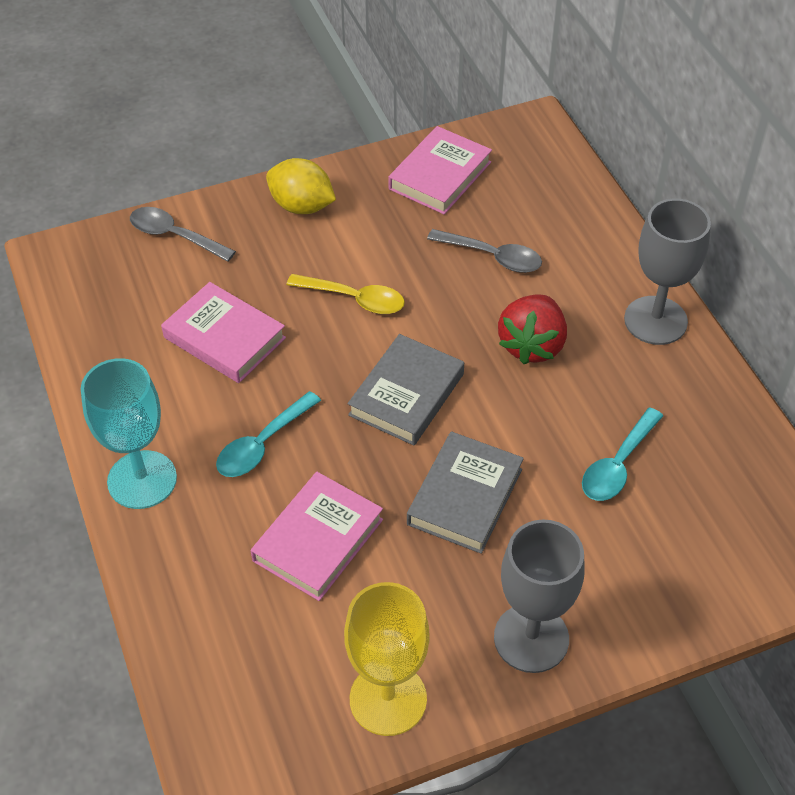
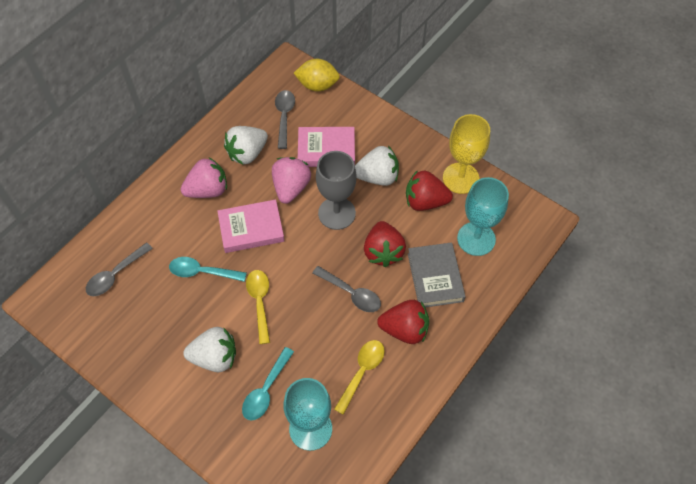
grey book: [348,334,464,445] [407,431,524,554] = 2 -> [408,242,466,307] = 1
grey goblet: [494,520,584,673] [624,199,711,345] = 2 -> [316,151,356,230] = 1
grey spoon: [130,207,236,262] [427,229,542,273] = 2 -> [86,243,153,296] [275,90,295,149] [312,266,381,312] = 3
pink book: [161,282,286,383] [251,472,383,601] [388,126,492,215] = 3 -> [217,199,284,253] [298,127,355,167] = 2
pink strawberry: none = 0 -> [181,157,227,198] [272,157,311,204] = 2
red strawberry: [498,294,567,364] = 1 -> [364,221,406,267] [377,300,429,344] [406,170,453,211] = 3
turquoise goblet: [81,358,177,509] = 1 -> [284,378,332,451] [457,177,509,256] = 2
white strawberry: none = 0 -> [183,327,236,372] [224,126,268,165] [355,146,399,186] = 3
yellow spoon: [286,274,405,314] = 1 -> [246,270,270,344] [334,340,385,415] = 2

